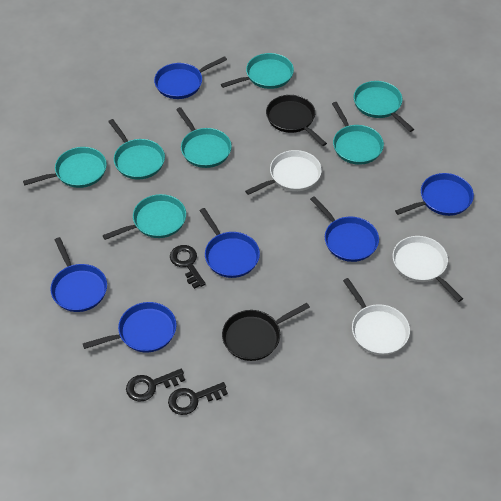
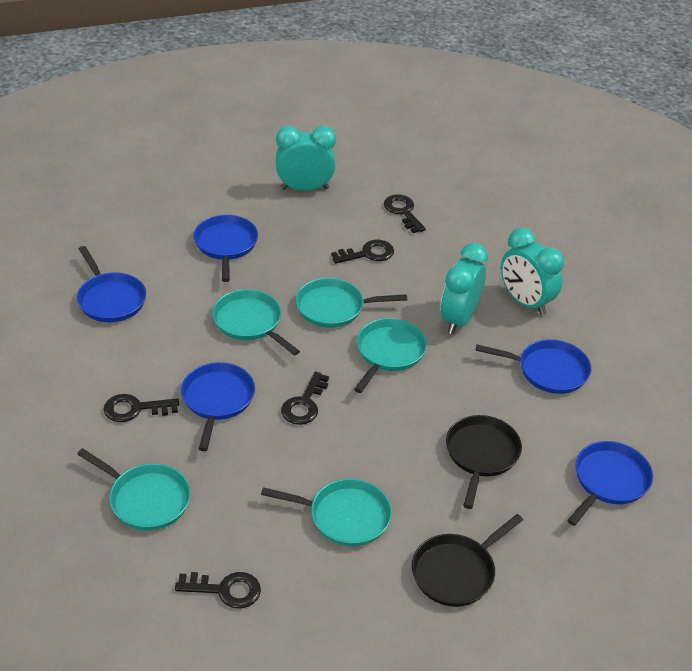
black key: [126,369,185,402] [168,382,228,415] [170,245,206,289] = 3 -> [104,394,179,422] [175,572,261,609] [281,371,329,425] [331,240,394,264] [384,194,426,233] = 5
blue pan: [51,237,107,312] [83,302,177,353] [154,56,227,99] [199,208,260,278] [310,196,379,262] [395,173,474,216] = 6 -> [77,246,146,322] [181,362,255,451] [194,215,258,282] [475,339,591,394] [567,441,653,526] = 5
turquoise clock: none = 0 -> [276,126,336,191] [440,243,488,334] [501,228,564,316] = 3
turquoise pan: [23,147,107,188] [103,194,186,240] [108,119,165,179] [176,107,232,168] [221,53,294,89] [332,102,384,165] [354,81,414,132] = 7 -> [77,448,191,530] [212,289,300,356] [261,479,392,546] [296,278,407,328] [354,318,427,393] = 5
white pan: [245,150,322,195] [343,278,410,355] [393,236,463,302] = 3 -> none = 0

